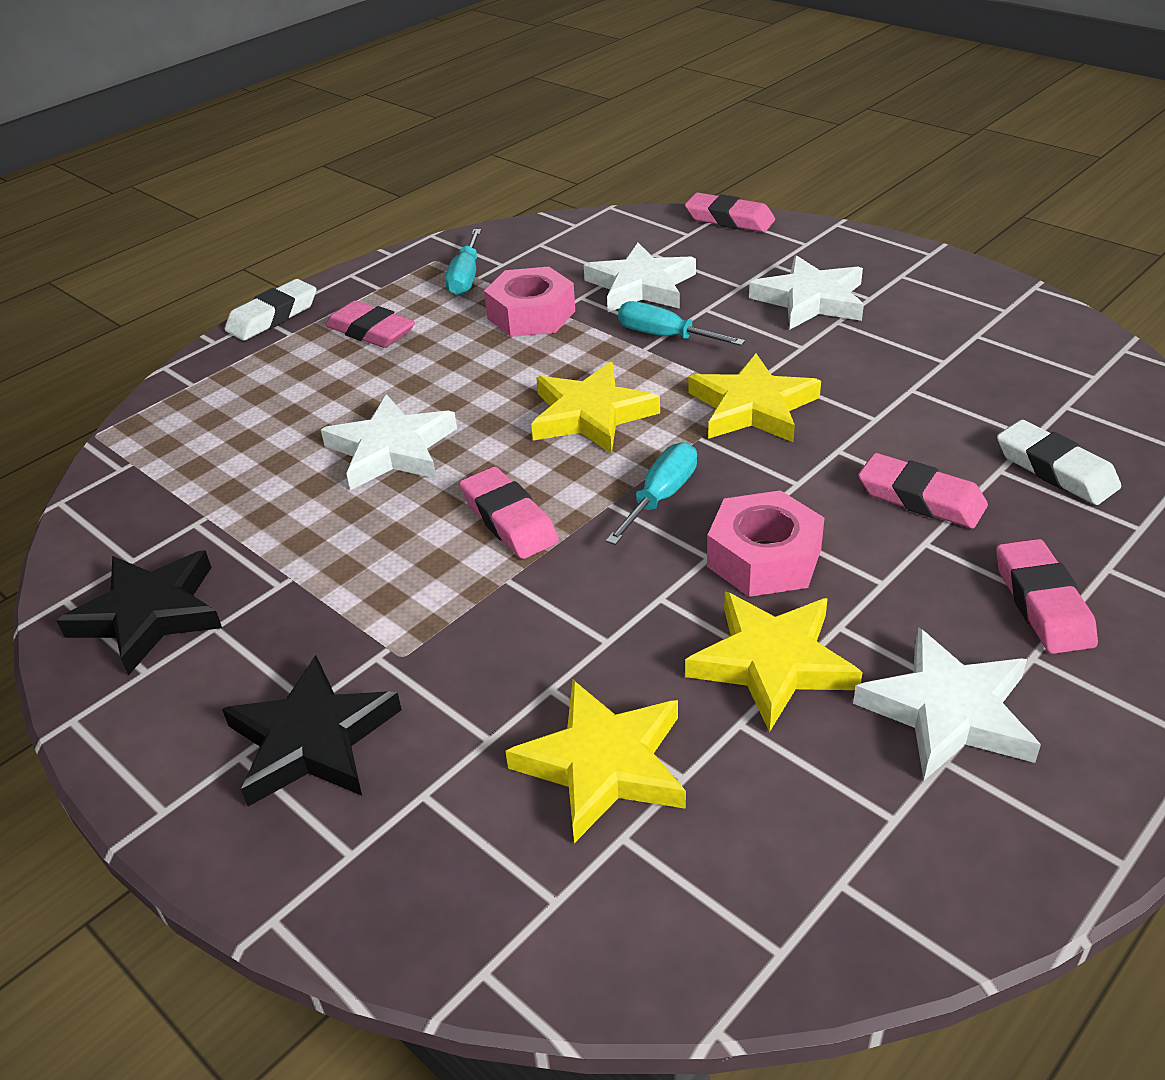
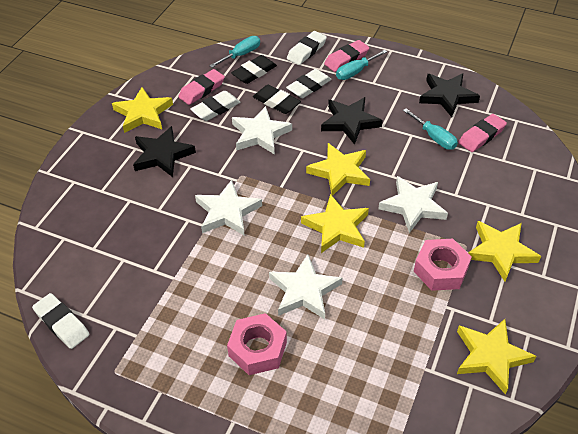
black eraser: none = 0 -> [231,55,277,84] [253,85,301,114] = 2
black star: [56,550,222,676] [222,655,402,806] = 2 -> [133,126,196,177] [321,97,383,145] [419,73,480,117] = 3
pink eraser: [325,301,415,348] [460,466,559,559] [685,193,775,232] [858,453,988,528] [996,539,1098,654] = 5 -> [178,69,225,105] [324,40,369,72] [458,114,507,152] = 3
white eraser: [225,279,317,341] [997,420,1121,505] = 2 -> [32,293,90,349] [190,91,240,121] [286,69,331,98] [287,31,327,65] = 4
yellow star: [505,680,686,843] [531,362,660,454] [685,592,863,732] [688,354,821,442] = 4 -> [112,87,173,133] [301,194,369,253] [306,143,370,196] [457,319,536,394] [468,221,541,282] = 5

